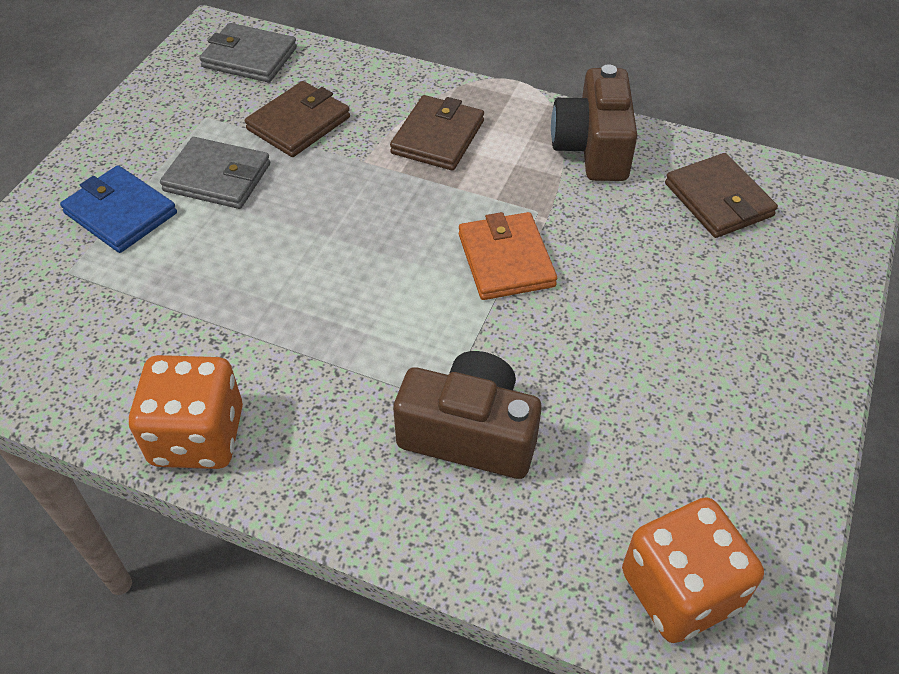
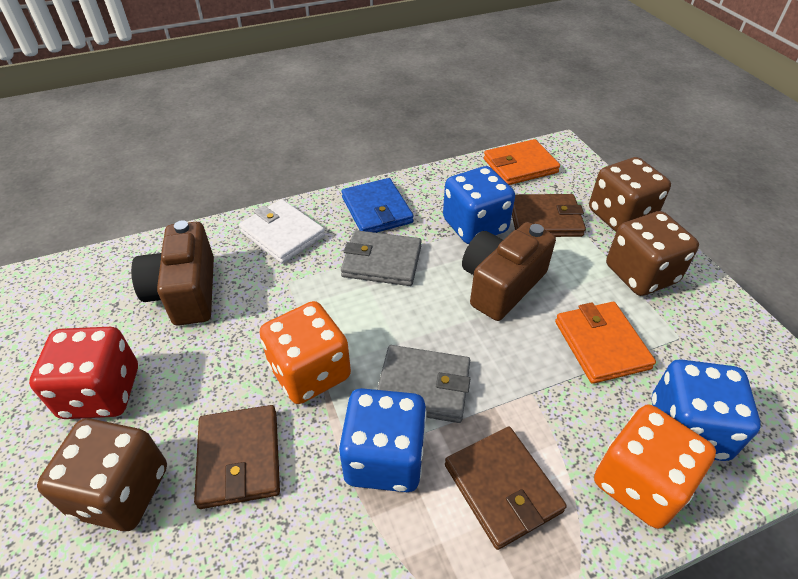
blue dice: none = 0 -> [339,388,427,492] [443,166,515,244] [652,359,761,461] = 3
brown dice: none = 0 -> [37,418,167,531] [589,157,671,232] [606,211,699,296] = 3
orange wallet: [459,212,557,300] = 1 -> [484,139,560,185] [555,302,656,384] = 2
red dice: none = 0 -> [29,327,138,419] = 1
white wallet: none = 0 -> [239,199,325,264] = 1

